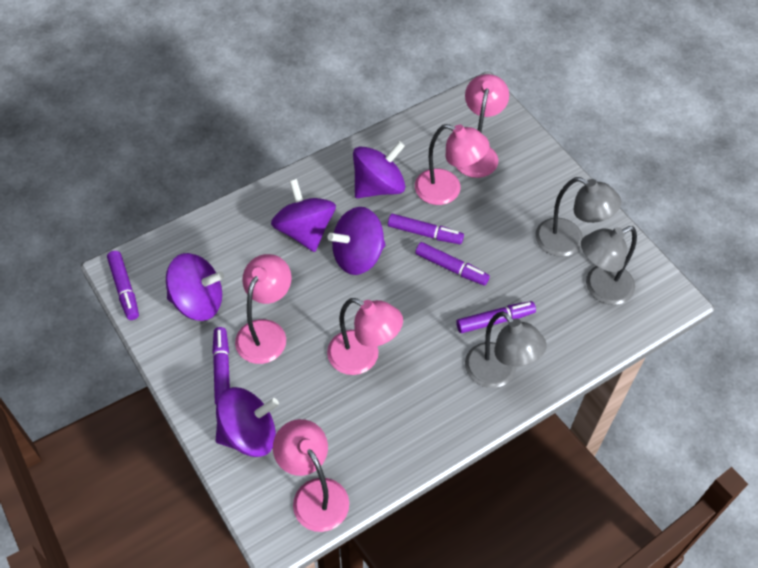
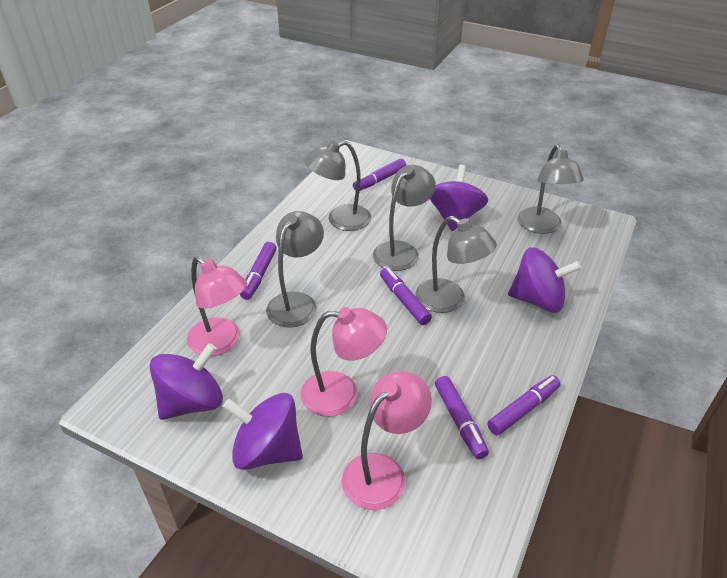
grey lamp: [465,311,547,388] [535,177,621,257] [581,226,637,305] = 3 -> [266,211,324,327] [304,141,371,231] [373,165,436,271] [416,216,497,313] [518,144,584,234] = 5
pink lamp: [235,254,292,364] [273,419,349,532] [327,298,403,375] [415,124,489,205] [456,74,509,178] = 5 -> [187,256,247,356] [301,307,387,417] [342,372,432,510] = 3
purple spinning top: [166,253,224,321] [216,387,279,457] [271,179,336,252] [328,207,386,275] [353,141,406,198] = 5 -> [150,343,223,420] [223,393,303,470] [430,165,488,231] [508,247,581,313] = 4

